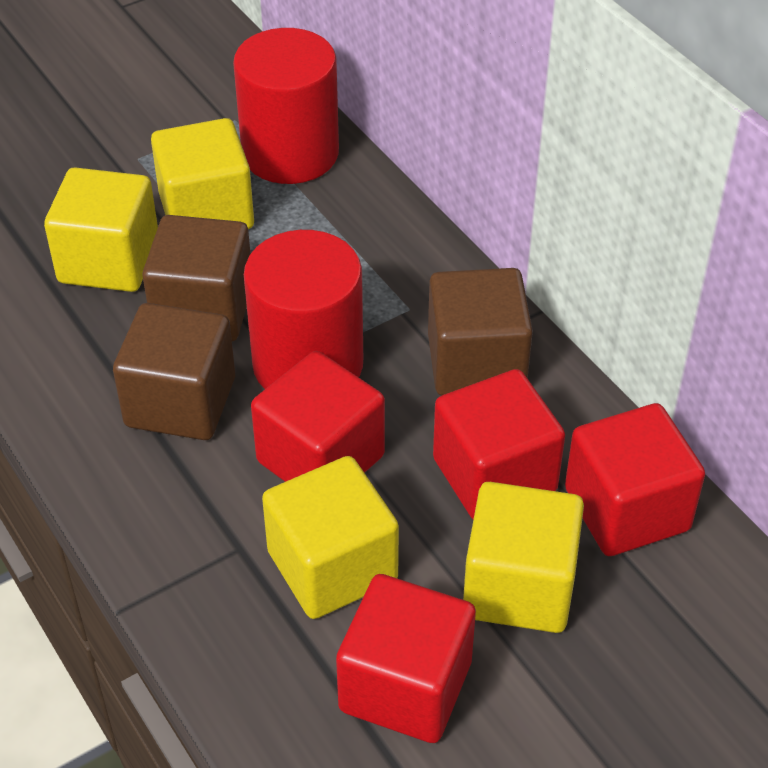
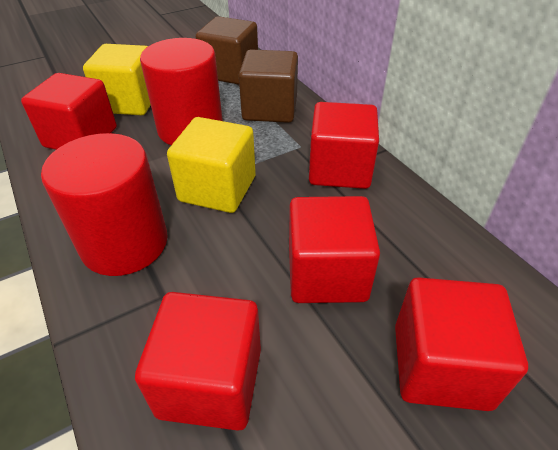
brown cube: [113,303,235,440] [142,215,250,341] [428,268,533,396] = 3 -> [196,16,258,85] [239,50,298,123] = 2
red cube: [251,351,385,482] [336,574,476,743] [433,369,565,519] [565,403,705,556] = 4 -> [21,73,117,150] [135,292,261,431] [289,196,380,303] [309,102,379,189] [395,277,528,411] = 5
yellow cube: [44,167,158,292] [151,118,254,229] [262,456,399,619] [463,482,584,633] = 4 -> [83,44,151,116] [167,117,256,213] = 2

